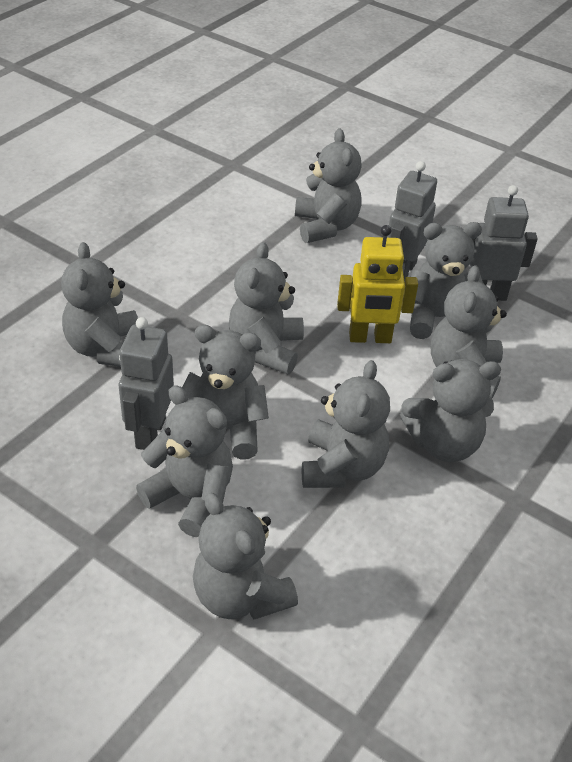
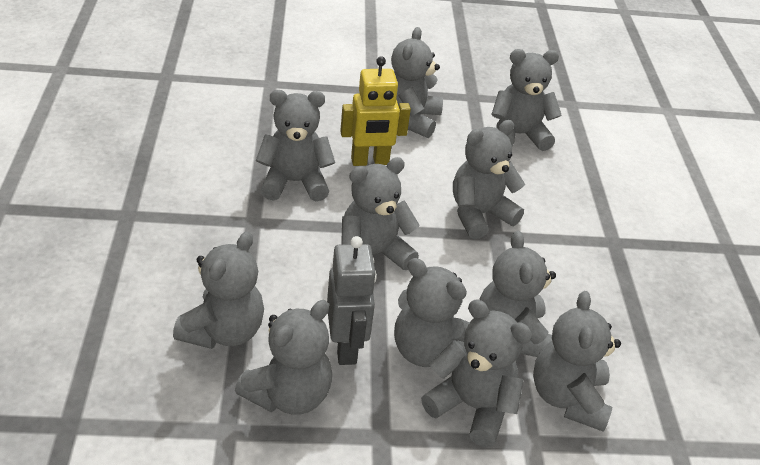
grey robot: [119,317,174,450] [387,161,437,281] [470,185,538,301] = 3 -> [327,236,377,365] = 1
grey teddy bear: [61,242,138,367] [136,385,233,537] [182,325,269,460] [193,493,298,619] [229,242,304,374] [295,128,362,243] [302,360,390,488] [400,359,501,462] [410,222,484,339] [431,265,507,399] = 10 -> [173,231,264,349] [235,300,332,415] [256,90,335,201] [341,157,420,270] [391,27,443,138] [394,258,470,367] [421,300,532,447] [453,120,525,239] [479,231,556,357] [491,49,562,151] [533,291,621,432] = 11

